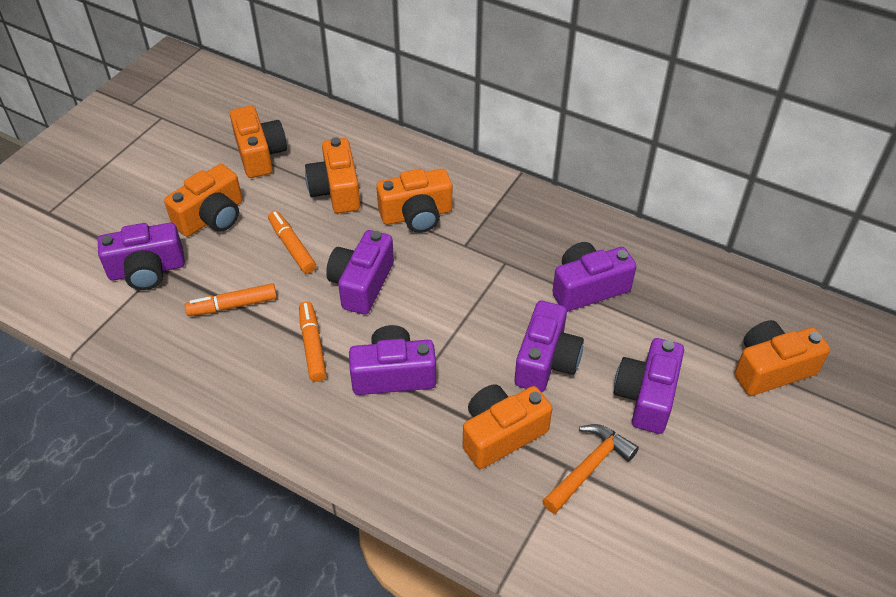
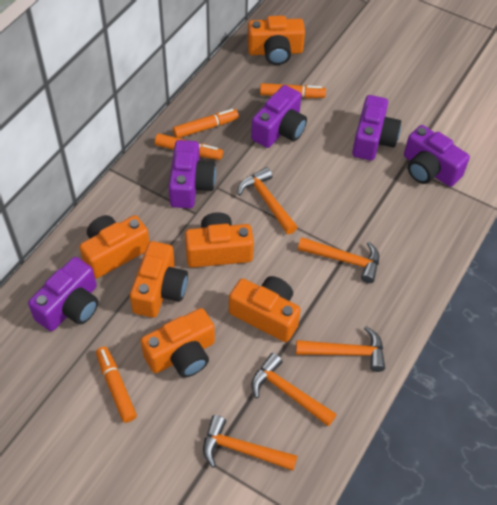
orange hammer: [542,424,639,514] = 1 -> [203,415,297,471] [237,167,298,234] [251,353,337,426] [296,326,385,372] [298,237,379,283] = 5
orange marker: [184,283,277,316] [268,211,316,274] [299,301,327,382] = 3 -> [96,346,137,423] [155,133,223,160] [173,109,239,138] [260,83,326,98] = 4
purple camera: [98,222,185,290] [326,230,394,315] [349,325,436,395] [515,301,584,392] [552,242,637,312] [614,338,684,434] = 6 -> [28,257,98,331] [169,140,216,208] [251,85,307,148] [352,95,401,161] [404,125,470,187] = 5

